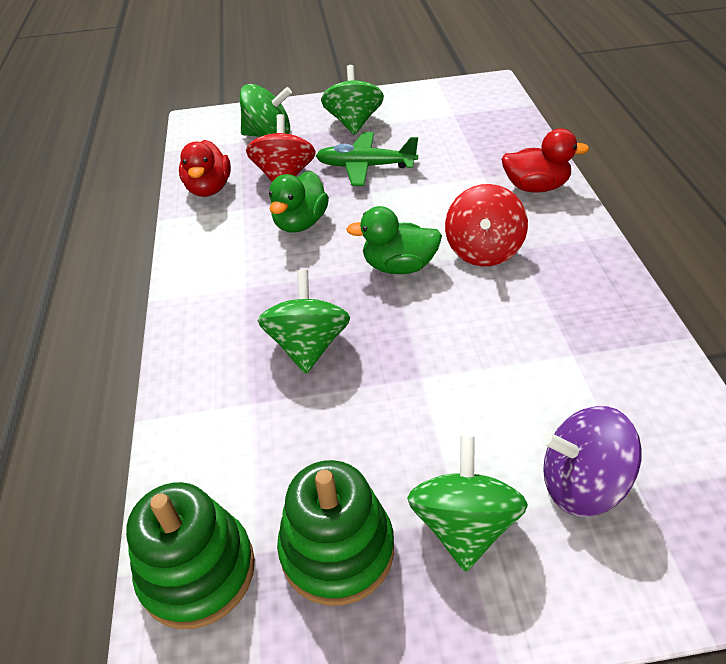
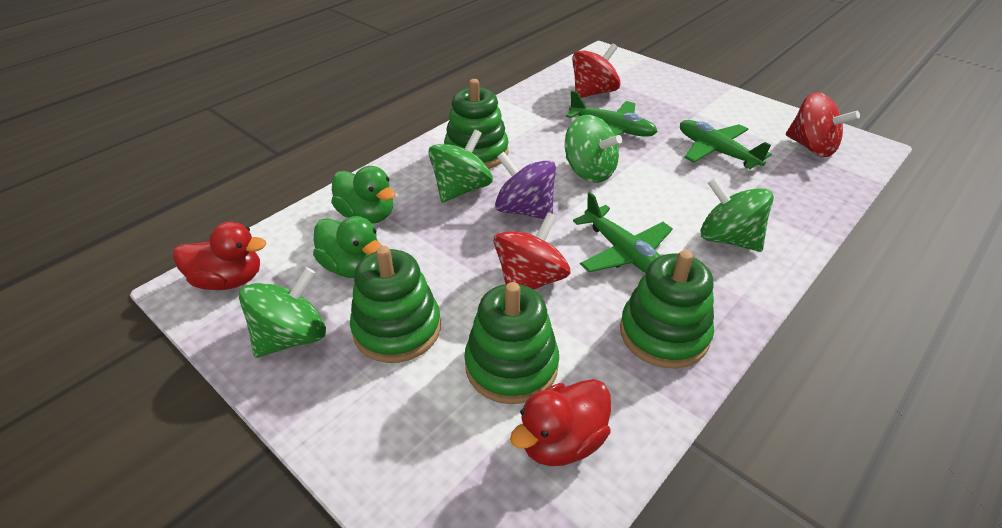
green plane: [316,132,418,186] = 1 -> [566,90,658,137] [573,192,673,273] [680,120,772,169] = 3
green stacking toy: [126,482,255,629] [277,460,394,606] = 2 -> [350,246,441,363] [444,79,509,169] [464,282,559,404] [620,250,714,369] = 4
red spinning top: [246,114,316,182] [445,184,528,266] = 2 -> [494,212,570,290] [572,43,621,98] [786,92,860,157] = 3

